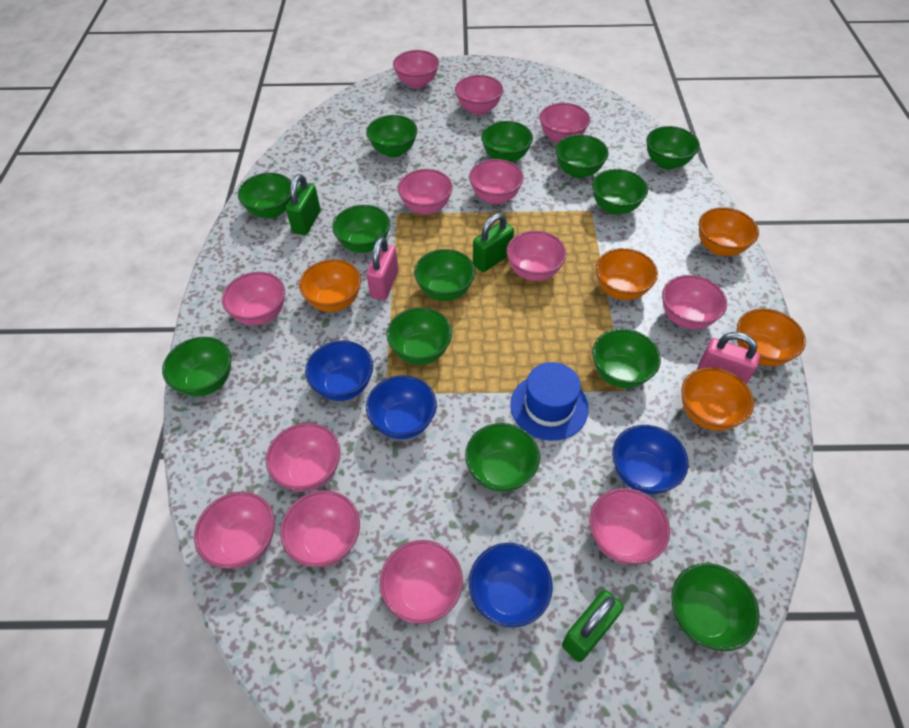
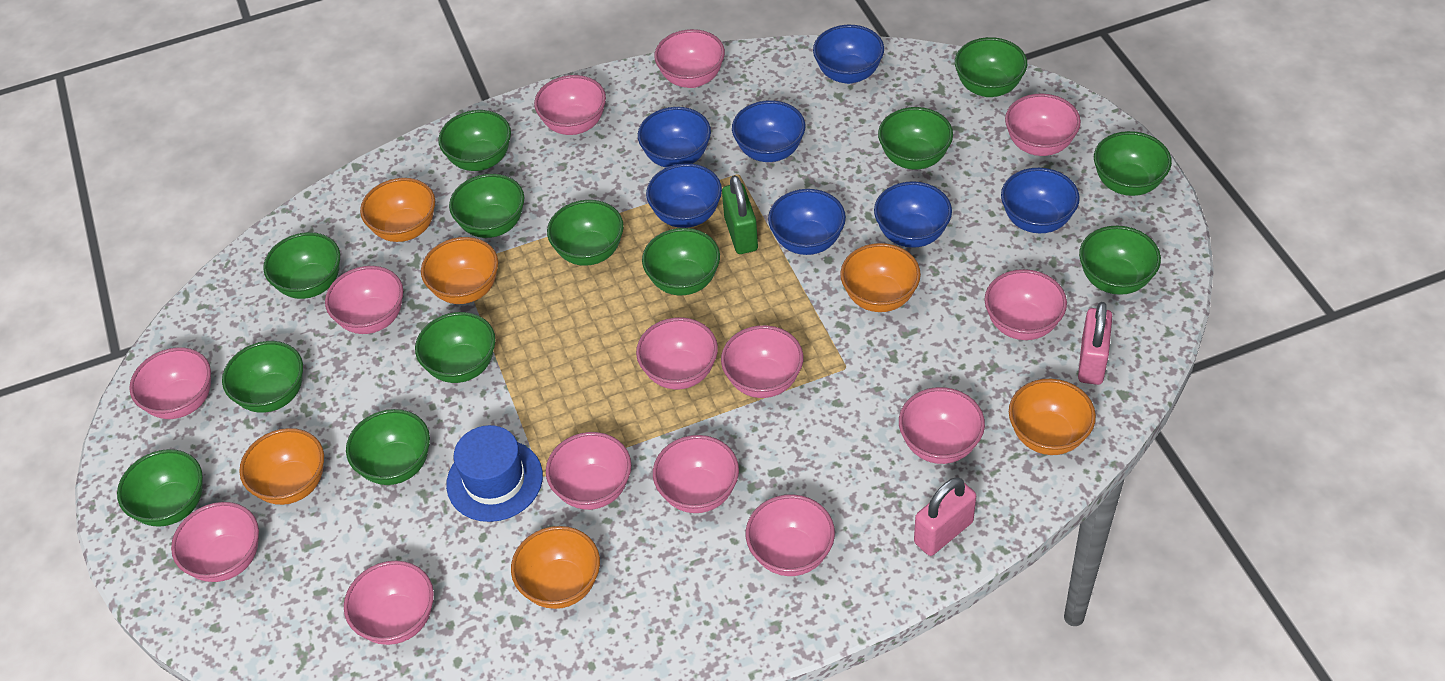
blue bowl: [305,341,373,401] [366,375,437,439] [469,543,553,627] [612,425,689,494] = 4 -> [638,107,711,168] [646,163,722,228] [732,100,805,162] [768,189,846,255] [813,25,884,84] [874,181,952,248] [1001,168,1080,233] = 7
green padlock: [286,174,321,235] [473,213,514,272] [562,590,624,662] = 3 -> [722,175,758,254] = 1
orange bowl: [299,259,361,312] [596,248,658,300] [681,367,754,431] [699,207,759,256] [737,308,806,366] = 5 -> [239,428,324,505] [360,178,435,242] [421,237,498,304] [511,526,600,609] [840,243,921,312] [1009,379,1096,455] = 6
pink bowl: [194,492,275,568] [222,272,285,325] [266,423,341,492] [280,490,360,567] [379,540,463,624] [393,50,439,89] [398,169,453,215] [455,75,503,115] [469,159,524,204] [506,231,567,281] [540,103,590,143] [589,488,670,565] [662,275,727,329] = 13 -> [129,347,211,419] [171,502,259,582] [325,266,403,334] [344,561,434,645] [534,75,606,135] [546,432,631,510] [636,317,718,390] [653,435,739,513] [654,29,725,88] [721,325,803,398] [746,494,835,576] [899,387,985,464] [985,269,1067,340] [1005,94,1081,156] = 14

